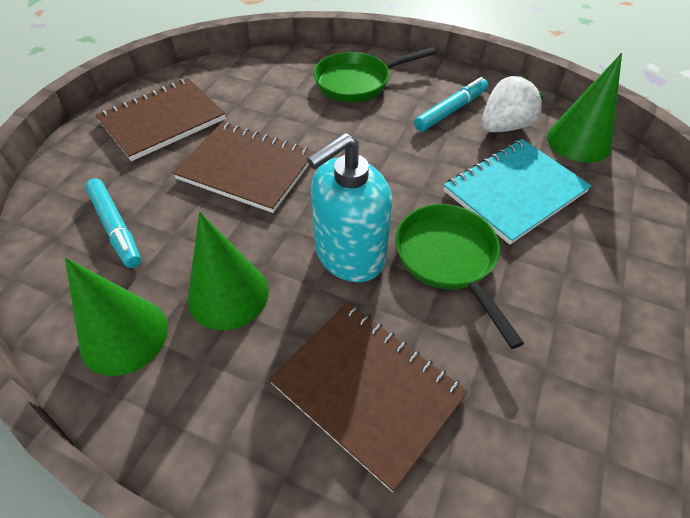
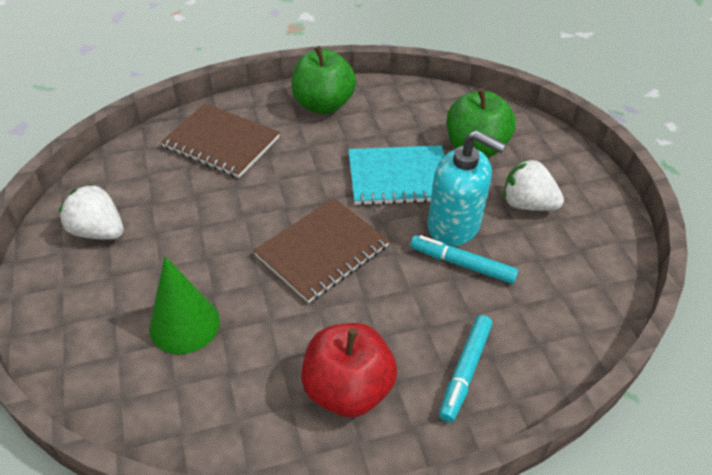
brown notebook: [95,78,226,161] [173,123,315,213] [269,302,468,492] = 3 -> [161,104,280,178] [253,198,389,303] = 2
green apple: none = 0 -> [292,46,356,114] [447,88,516,158] = 2
green cone: [65,258,168,376] [188,212,269,330] [547,53,622,163] = 3 -> [149,256,220,354] = 1
green pan: [314,47,436,102] [395,204,524,349] = 2 -> none = 0
red apple: none = 0 -> [301,323,397,417] = 1
white strawberry: [481,76,543,132] = 1 -> [59,184,124,240] [504,159,564,211] = 2

